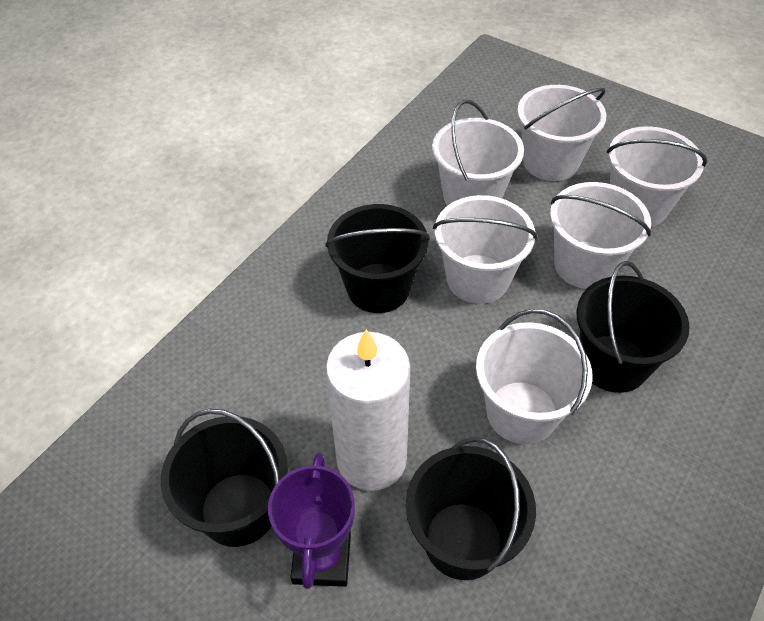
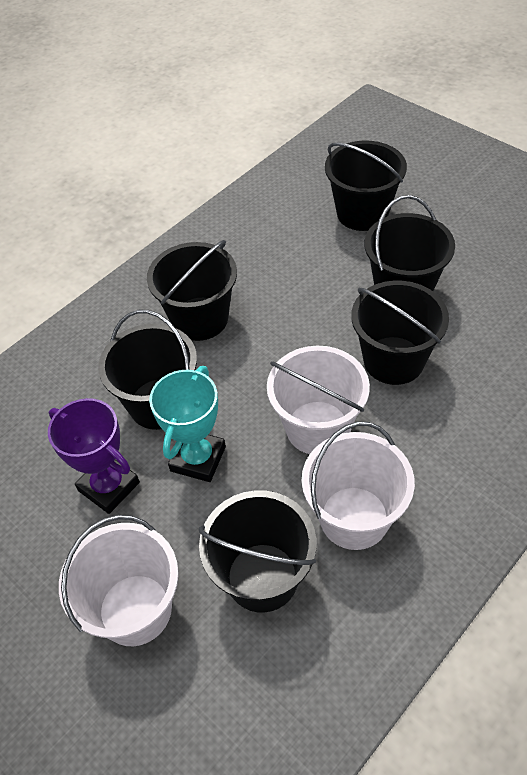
black bucket: [161,409,288,547] [325,204,430,313] [406,437,536,580] [576,261,690,393] = 4 -> [98,310,197,430] [147,240,237,341] [198,490,316,613] [325,140,407,231] [351,281,449,385] [364,195,455,291] = 6
turquoise trophy: none = 0 -> [149,366,226,482] = 1
white bucket: [432,100,524,206] [433,195,537,304] [476,309,593,444] [517,85,606,181] [550,182,651,289] [607,126,707,227] = 6 -> [59,515,179,646] [267,346,370,454] [302,422,415,550] = 3
white candle: [325,329,411,491] = 1 -> none = 0

